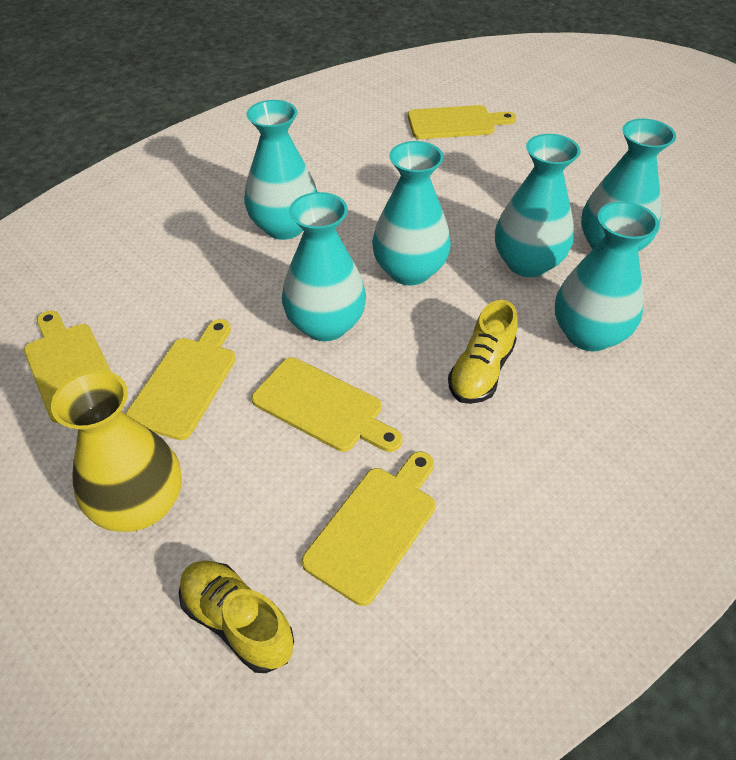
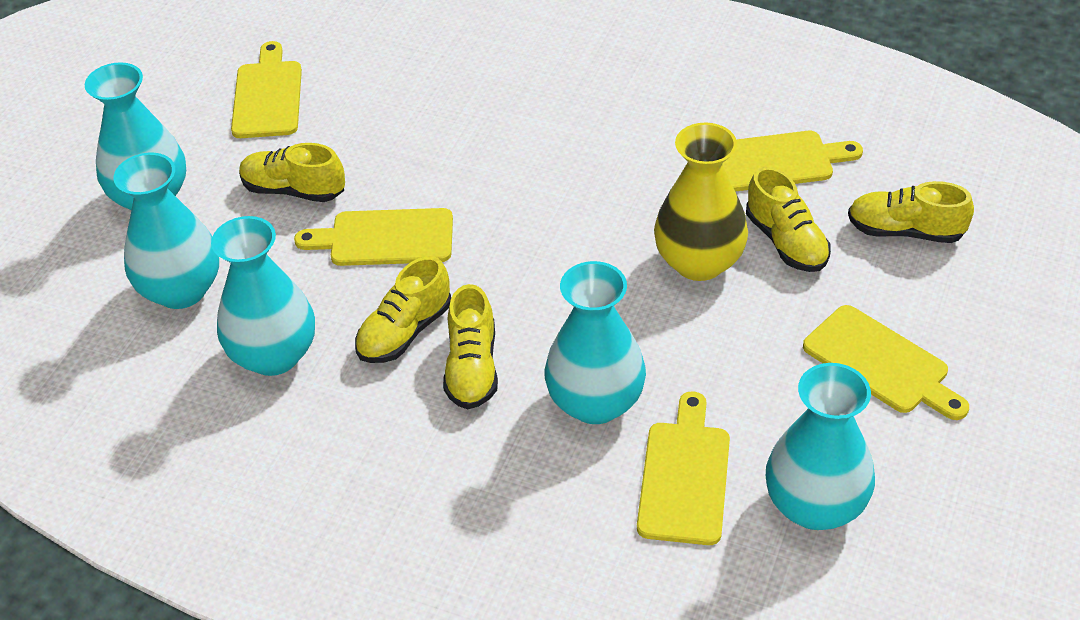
turquoise vase: [244,100,317,240] [282,192,366,341] [372,141,451,285] [495,134,581,277] [555,201,659,351] [581,119,676,252] = 6 -> [85,62,186,210] [113,153,219,309] [211,216,315,376] [544,261,646,424] [766,363,875,530] = 5
yellow shoe: [179,560,294,673] [448,300,517,404] = 2 -> [239,143,345,202] [355,256,451,363] [443,284,498,409] [746,167,831,272] [848,181,974,243] = 5

